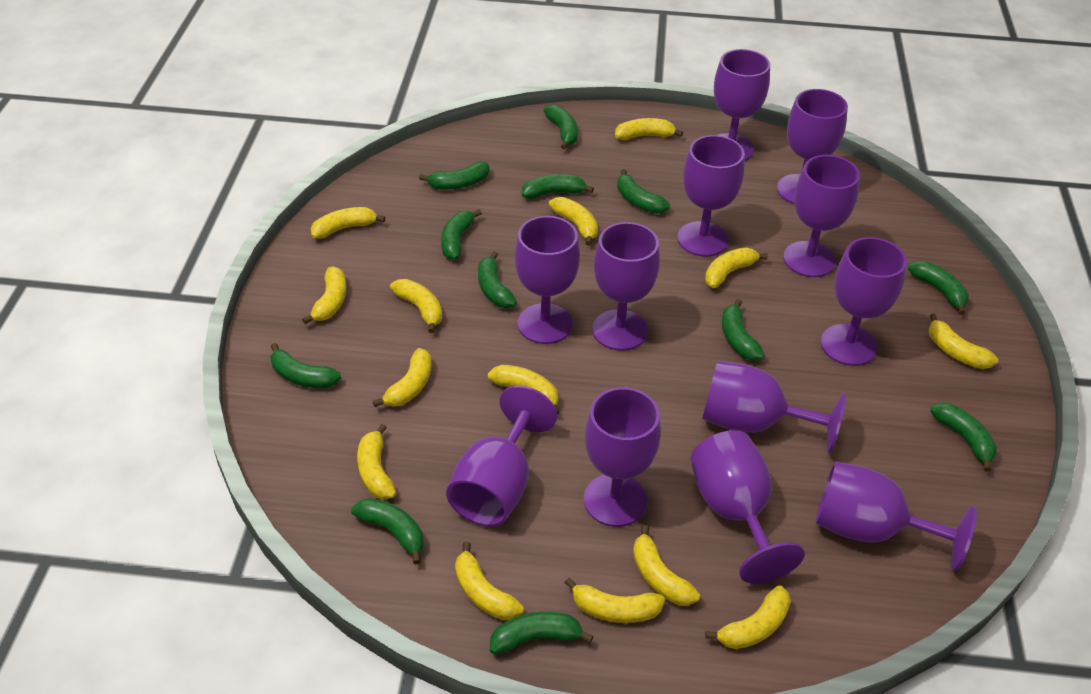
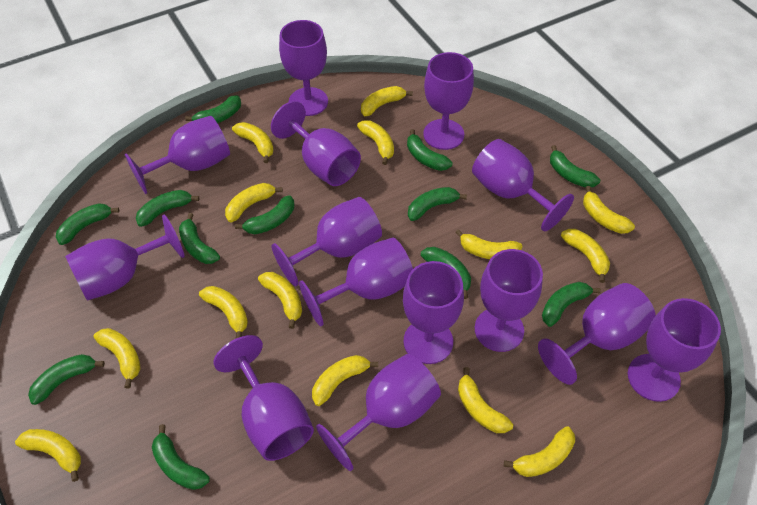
purple goblet: [446,385,557,527] [515,216,580,344] [584,387,661,527] [592,222,660,351] [677,135,745,256] [690,430,805,584] [702,361,846,453] [714,49,770,161] [777,89,848,204] [783,155,860,277] [815,461,977,571] [821,237,907,366] = 12 -> [65,214,185,301] [125,116,230,194] [213,335,314,461] [271,101,361,186] [271,197,382,286] [279,20,328,116] [299,238,413,326] [316,354,441,471] [403,261,464,364] [423,52,474,150] [472,139,574,232] [475,249,543,352] [538,283,656,385] [628,298,721,402] = 14

